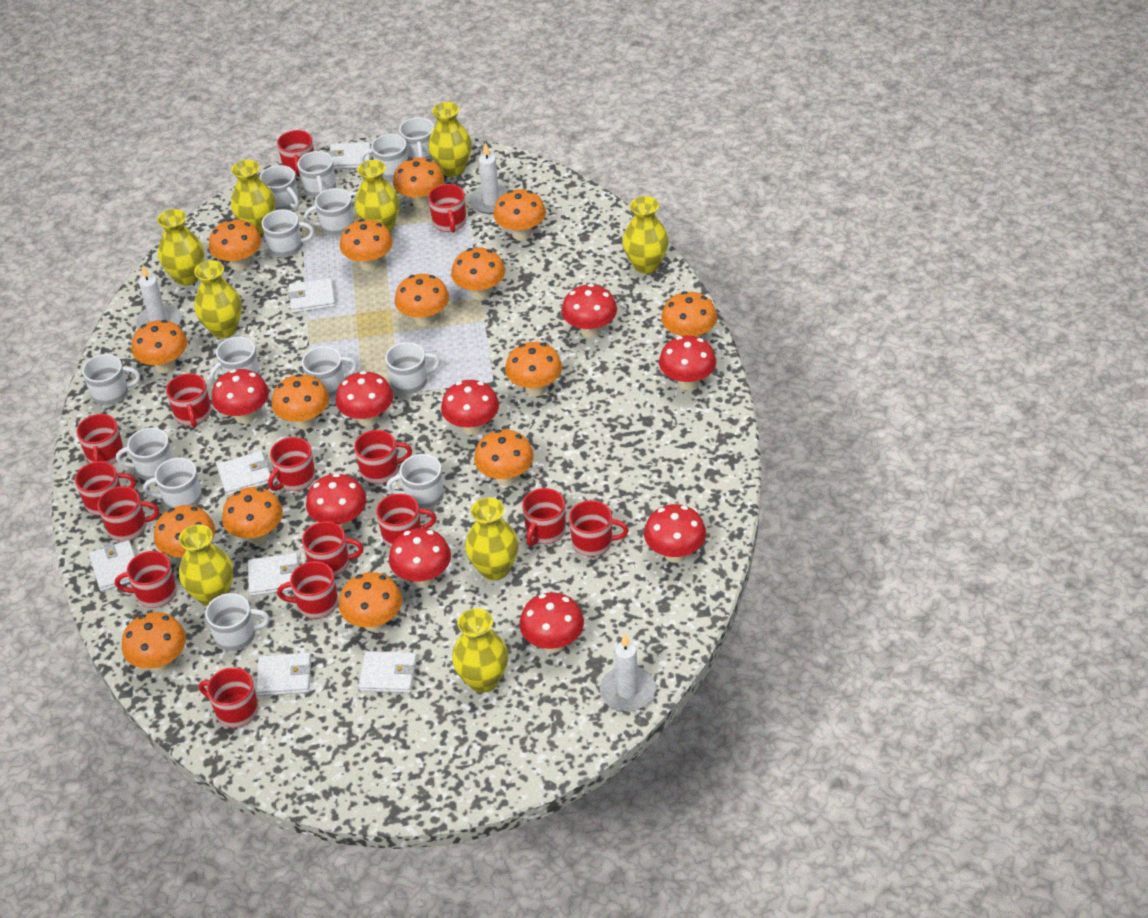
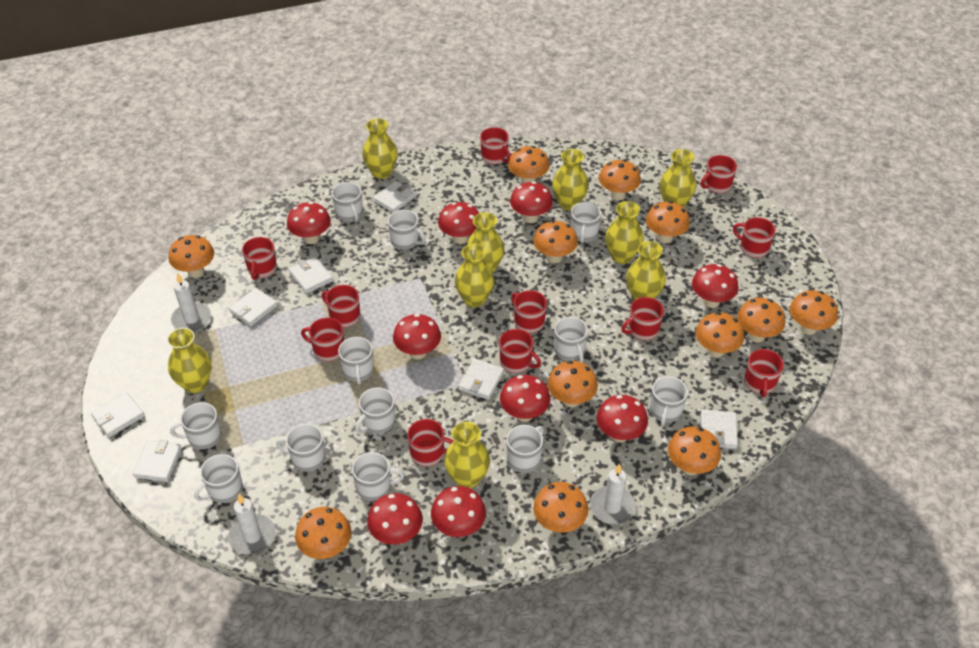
orange mushroom: [122,612,186,672] [132,320,187,373] [154,505,215,560] [209,219,262,271] [222,487,283,544] [272,374,329,429] [339,572,402,632] [340,219,393,271] [393,158,444,208] [394,274,449,327] [451,247,505,300] [474,429,534,486] [493,189,546,240] [505,342,562,396] [661,291,717,338] = 15 -> [169,235,214,278] [295,507,351,559] [508,146,550,184] [533,221,578,263] [533,482,588,533] [548,361,598,408] [599,160,641,201] [646,201,690,243] [668,426,721,475] [696,312,744,358] [737,298,785,342] [790,290,838,335] = 12
red mug: [75,461,136,516] [76,414,124,464] [97,486,159,541] [115,551,177,608] [166,373,211,428] [199,667,258,728] [268,437,315,491] [277,130,314,177] [277,561,338,619] [302,521,364,577] [354,430,412,484] [376,494,437,548] [428,184,466,233] [522,488,566,546] [569,500,629,557] = 15 -> [242,237,277,280] [301,318,344,361] [321,285,360,327] [407,419,453,466] [480,127,511,165] [499,329,541,373] [511,290,547,333] [621,297,664,340] [700,155,737,193] [733,217,775,258] [744,349,784,398] = 11
white mug: [82,354,140,406] [116,428,173,481] [143,457,202,509] [205,593,270,651] [210,337,260,384] [259,165,299,210] [262,209,314,258] [297,151,336,198] [302,346,357,398] [304,188,354,236] [360,134,408,180] [385,342,440,394] [386,454,444,509] [399,117,434,159] = 14 -> [170,402,222,449] [194,454,243,503] [276,424,326,472] [332,182,363,221] [338,337,374,384] [352,452,404,501] [355,387,395,434] [388,210,426,250] [506,425,544,472] [554,317,588,362] [570,202,601,243] [650,376,688,426] = 12

